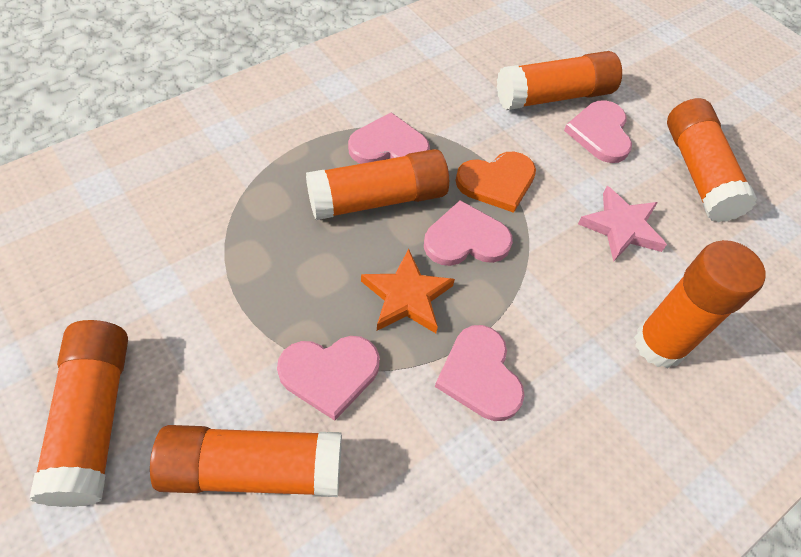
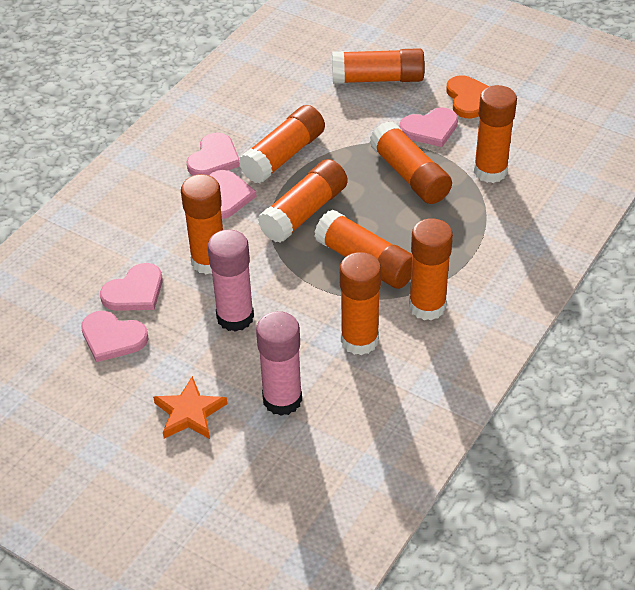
orange glue stick: [30,320,128,507] [150,425,342,497] [306,149,449,220] [497,51,622,110] [634,240,765,368] [667,98,757,222] = 6 -> [181,174,223,274] [239,105,325,183] [258,159,348,243] [314,209,412,289] [332,48,425,84] [339,252,381,355] [370,121,452,204] [409,218,453,320] [474,85,517,183] = 9
pink glue stick: none = 0 -> [208,230,254,332] [256,311,302,416] = 2
pink star: [578,186,667,262] = 1 -> none = 0

